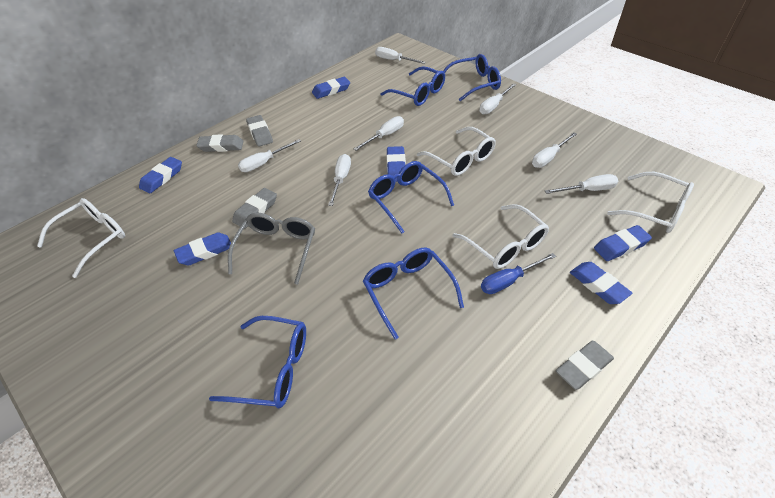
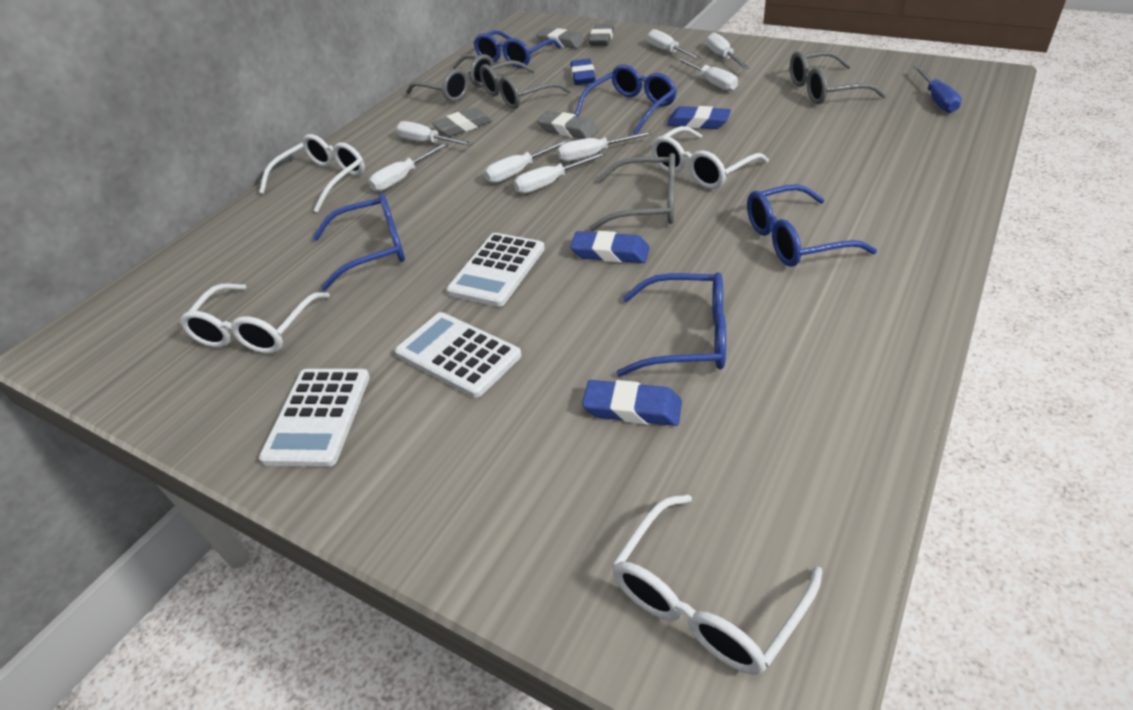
blue eraser: [139,157,182,193] [174,232,231,265] [312,77,350,99] [386,146,406,182] [570,262,632,304] [594,225,652,261] = 6 -> [570,231,650,263] [571,59,596,85] [582,380,682,426] [667,106,731,129] = 4
grey glasses: [228,213,315,284] = 1 -> [406,54,494,102] [480,60,571,109] [589,153,675,231] [790,51,887,104] = 4
white calculator: none = 0 -> [259,369,370,467] [395,312,522,398] [446,233,545,307] = 3
white screwdriver: [238,139,301,172] [328,154,351,206] [354,116,404,151] [375,47,426,64] [479,83,516,115] [532,132,577,168] [545,174,618,194] = 7 -> [368,142,449,192] [396,121,474,146] [484,139,570,183] [514,152,607,194] [557,131,653,162] [647,29,702,60] [676,57,738,91] [707,32,750,69] = 8

